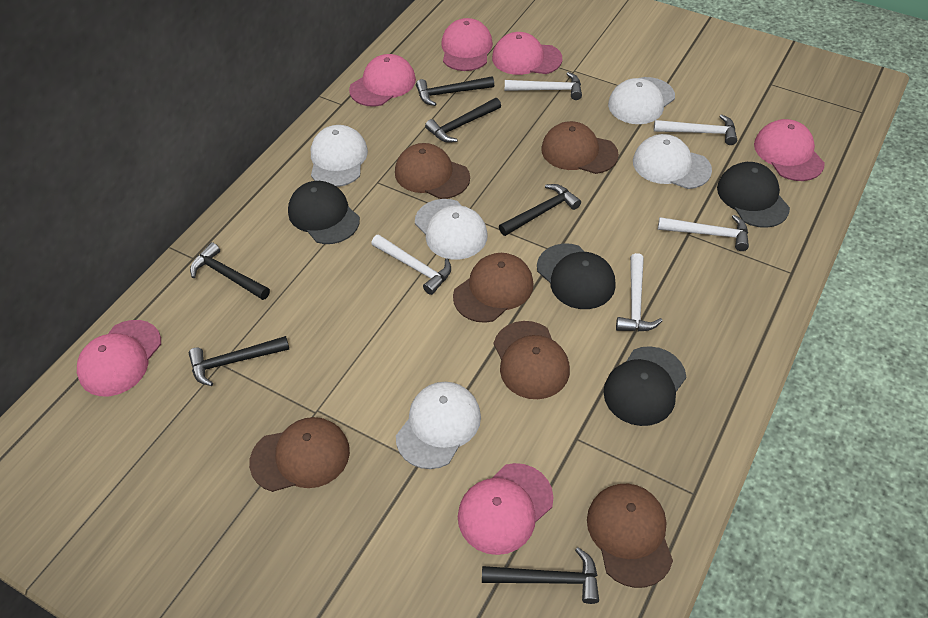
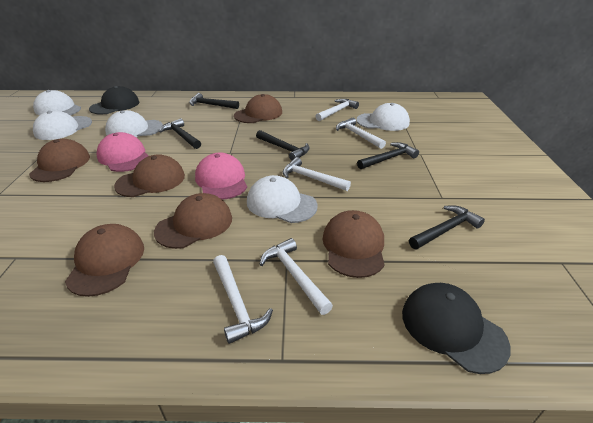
black cap: [288,181,360,244] [537,244,616,309] [603,346,686,426] [717,162,790,228] = 4 -> [89,86,139,114] [402,283,511,374] = 2
black hammer: [189,336,289,386] [190,242,270,300] [416,76,494,106] [425,98,501,143] [482,547,599,604] [499,184,581,236] = 6 -> [159,118,201,149] [189,93,239,109] [256,130,310,160] [357,142,419,169] [409,205,485,249] = 5
pink cap: [77,320,161,396] [349,54,416,106] [441,18,493,71] [458,463,554,555] [492,32,562,75] [754,119,825,181] = 6 -> [96,132,149,172] [195,153,247,200] = 2

